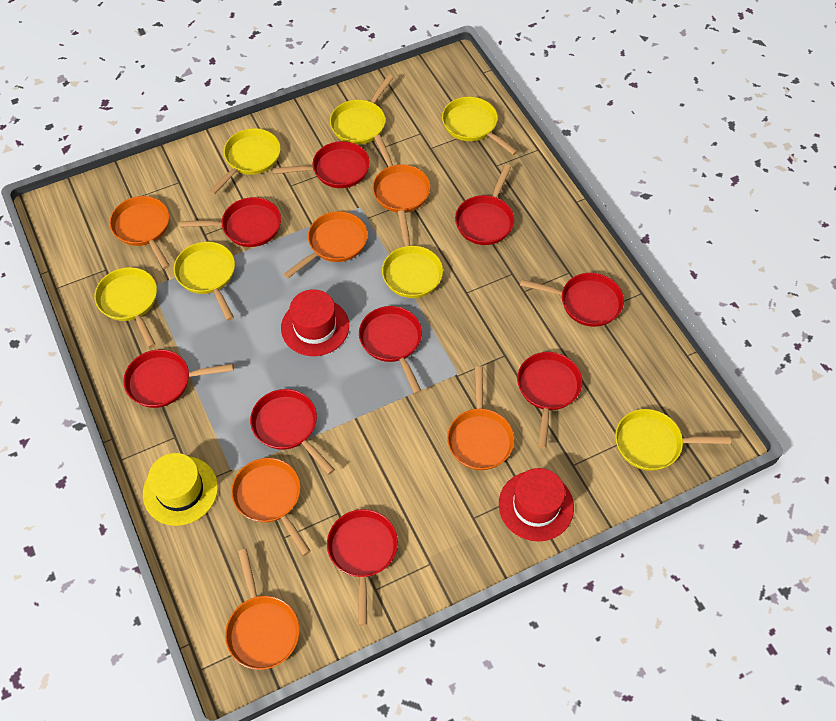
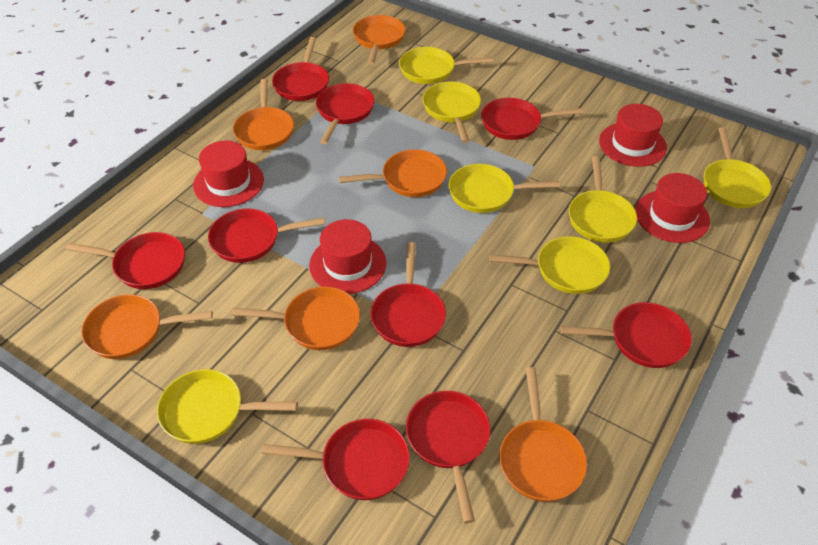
red hat: [281,289,349,356] [499,468,574,541] = 2 -> [193,141,264,207] [309,219,386,294] [599,104,667,167] [635,173,710,243] = 4
yellow hat: [143,453,218,526] = 1 -> none = 0

